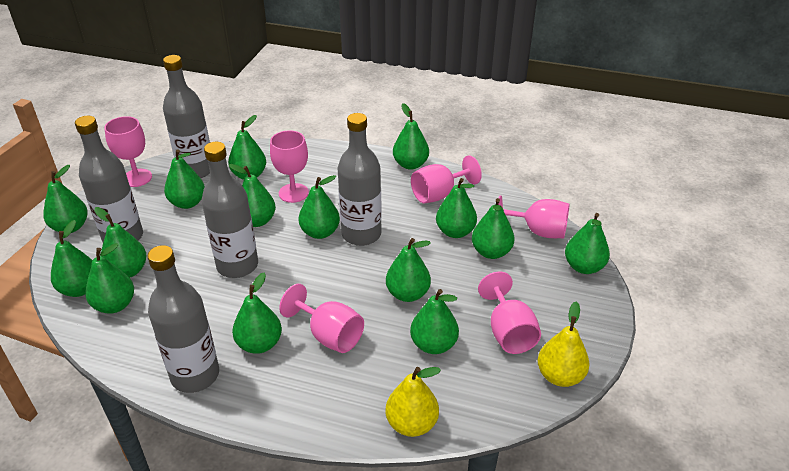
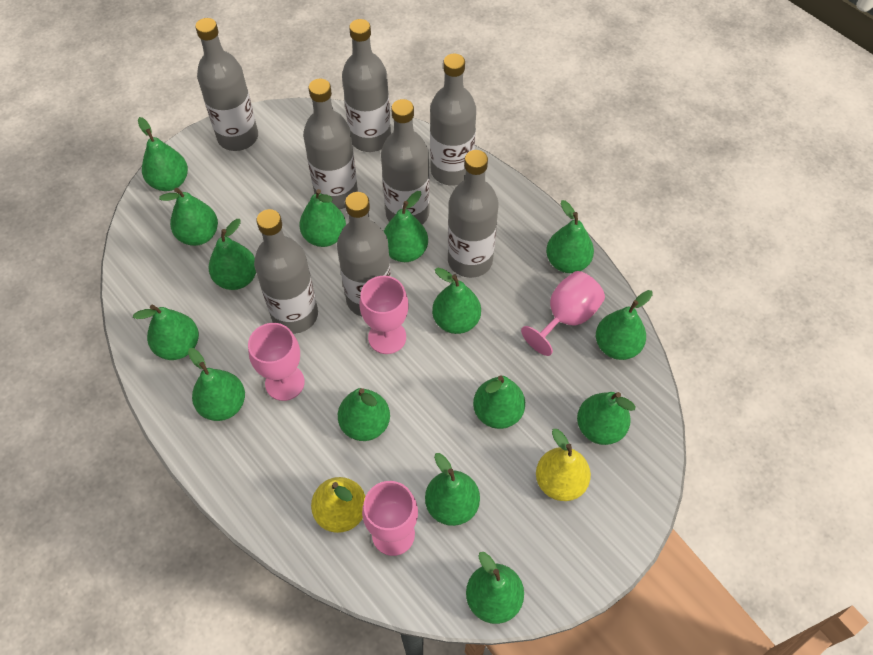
grey bottle: [75,116,143,242] [147,245,219,393] [163,55,210,178] [201,142,258,278] [337,113,382,246] = 5 -> [195,18,258,151] [254,209,318,334] [303,79,358,209] [337,192,391,316] [342,19,391,152] [381,99,430,224] [430,53,476,186] [448,150,499,278] = 8
pink goblet: [104,116,152,187] [270,130,309,203] [279,284,364,353] [411,155,482,203] [478,272,541,354] [499,196,569,238] = 6 -> [248,323,305,401] [360,276,409,354] [362,481,418,556] [521,271,605,356] = 4

